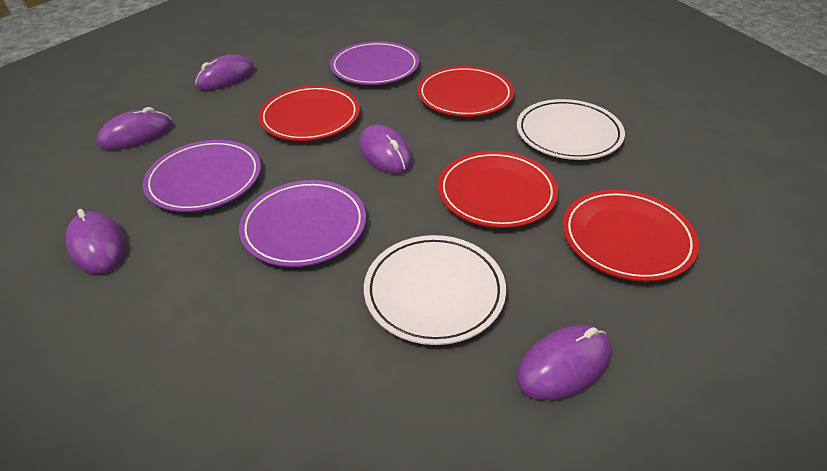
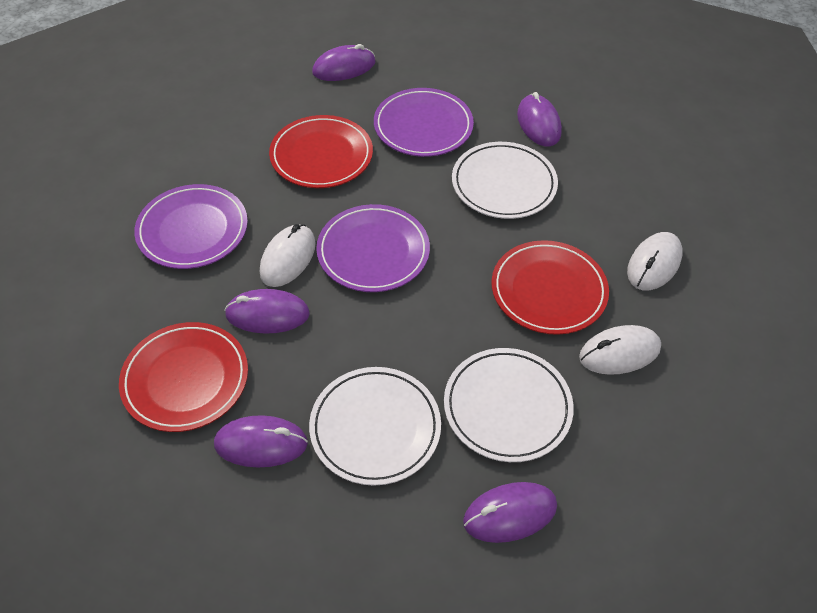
red plate: [258,85,360,141] [417,66,514,117] [438,151,558,228] [563,190,699,282] = 4 -> [119,322,248,432] [269,115,373,188] [492,240,609,335] = 3
white mouse: none = 0 -> [260,224,316,287] [579,325,661,375] [627,232,683,290] = 3
white plate: [364,235,506,345] [517,99,625,160] = 2 -> [309,367,441,486] [444,348,574,462] [452,142,558,219] = 3

